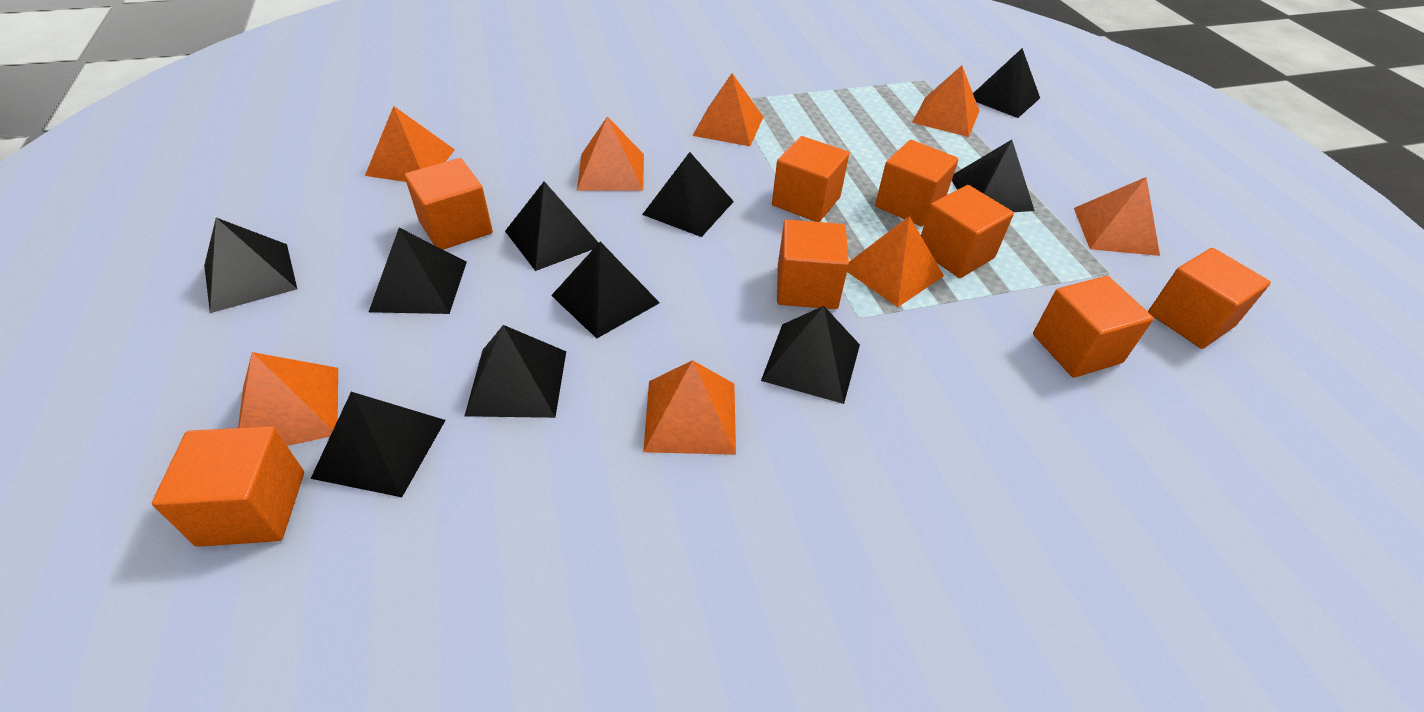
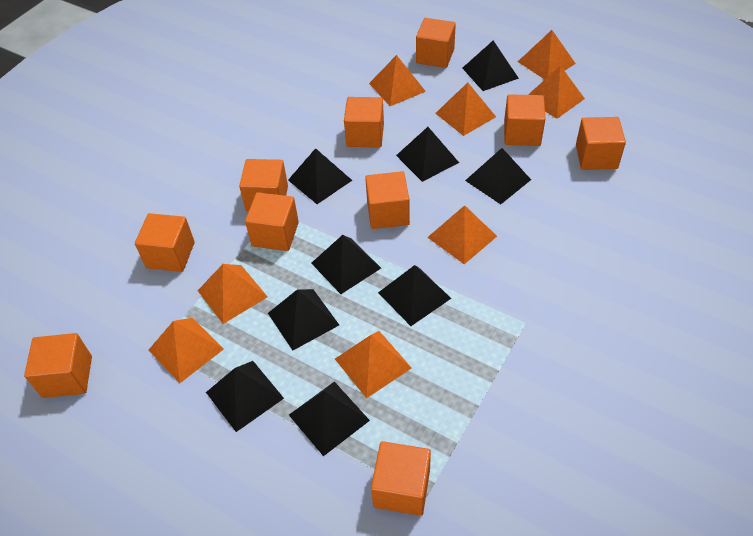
black pyramid: [204,218,297,313] [311,392,446,497] [369,228,467,314] [465,325,566,418] [505,181,599,271] [551,242,660,338] [642,152,734,237] [761,306,860,404] [952,140,1035,212] [973,48,1040,118] = 10 -> [206,361,284,432] [268,289,339,350] [288,148,352,204] [289,382,370,456] [311,235,381,294] [378,265,452,326] [396,127,459,182] [462,40,519,91] [465,148,531,205] = 9
orange cube: [152,426,304,547] [404,158,493,250] [772,136,849,222] [777,220,849,309] [875,140,959,226] [921,185,1014,278] [1033,276,1154,378] [1148,248,1271,349] = 8 -> [24,333,92,398] [135,213,195,272] [239,159,288,212] [245,192,299,251] [344,97,384,148] [365,171,410,229] [371,441,431,516] [416,18,456,68] [504,94,545,146] [576,117,626,170] = 10

